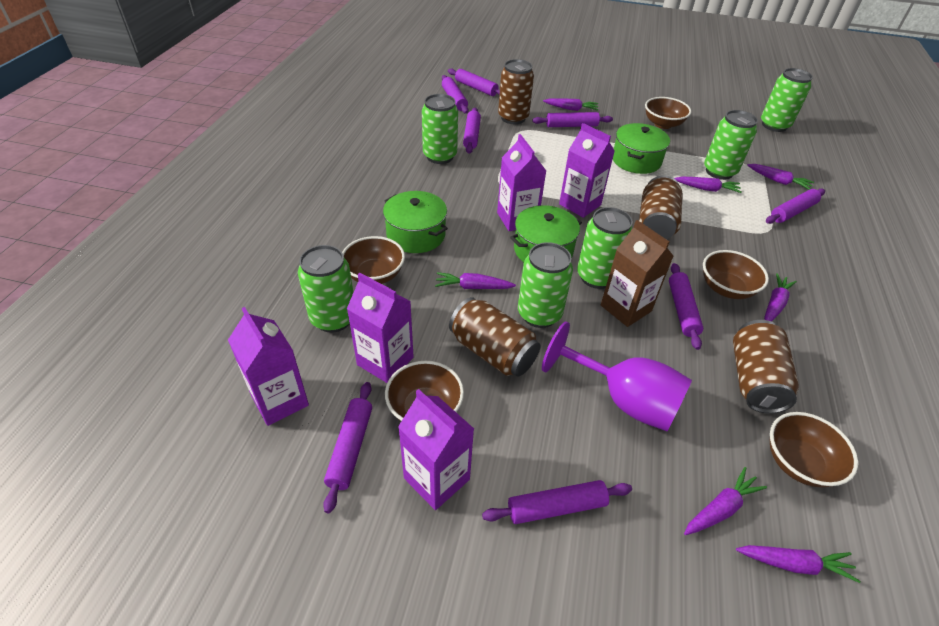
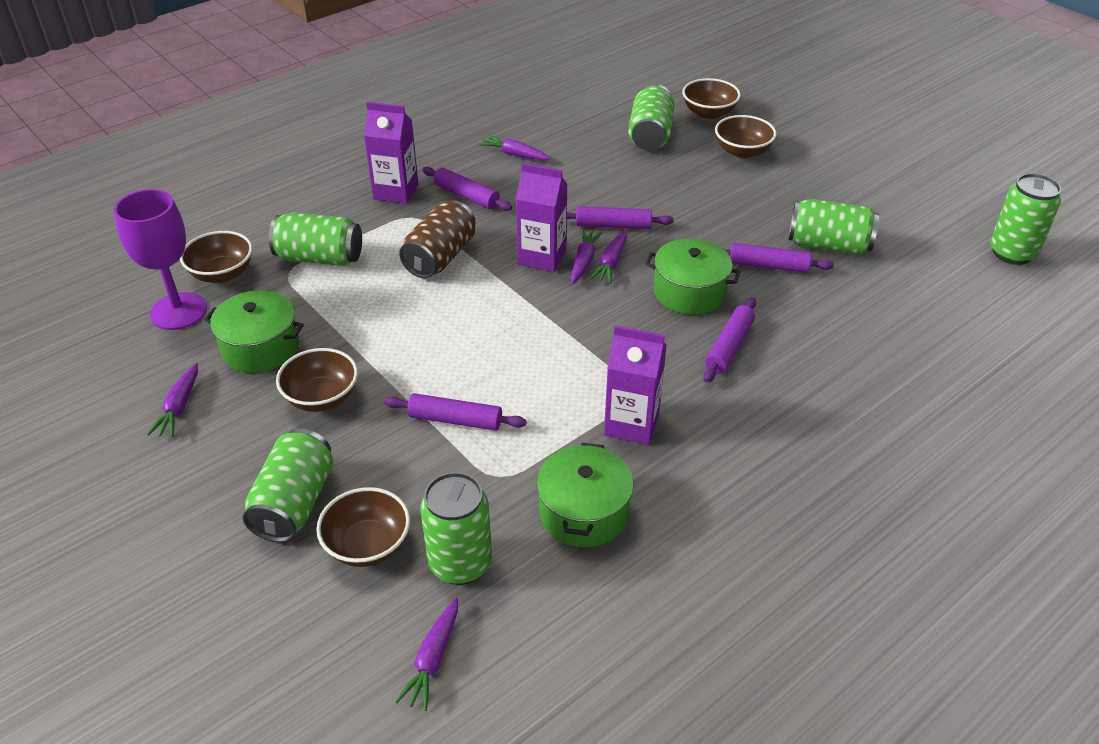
brown can: [449,297,540,377] [498,59,534,124] [639,175,683,239] [733,320,799,414] = 4 -> [399,200,475,278] = 1
brown carton: [601,220,674,327] = 1 -> none = 0
purple carrot: [435,272,516,289] [543,98,598,111] [674,177,742,193] [684,467,767,535] [736,545,860,583] [747,164,814,190] [764,273,797,322] = 7 -> [147,363,198,437] [395,598,458,711] [479,135,551,160] [571,229,603,284] [589,230,627,284] = 5
purple carton: [228,307,309,426] [347,273,414,383] [398,389,474,510] [497,134,546,231] [559,123,615,218] = 5 -> [364,102,418,204] [516,163,567,272] [604,325,667,445] = 3
purple rolling pin: [323,382,372,513] [442,75,468,114] [448,68,500,96] [463,108,481,154] [482,480,632,524] [532,112,613,127] [669,263,703,350] [766,188,825,224] = 8 -> [384,393,527,431] [422,167,512,211] [567,206,674,229] [703,298,756,383] [724,243,834,273] = 5

